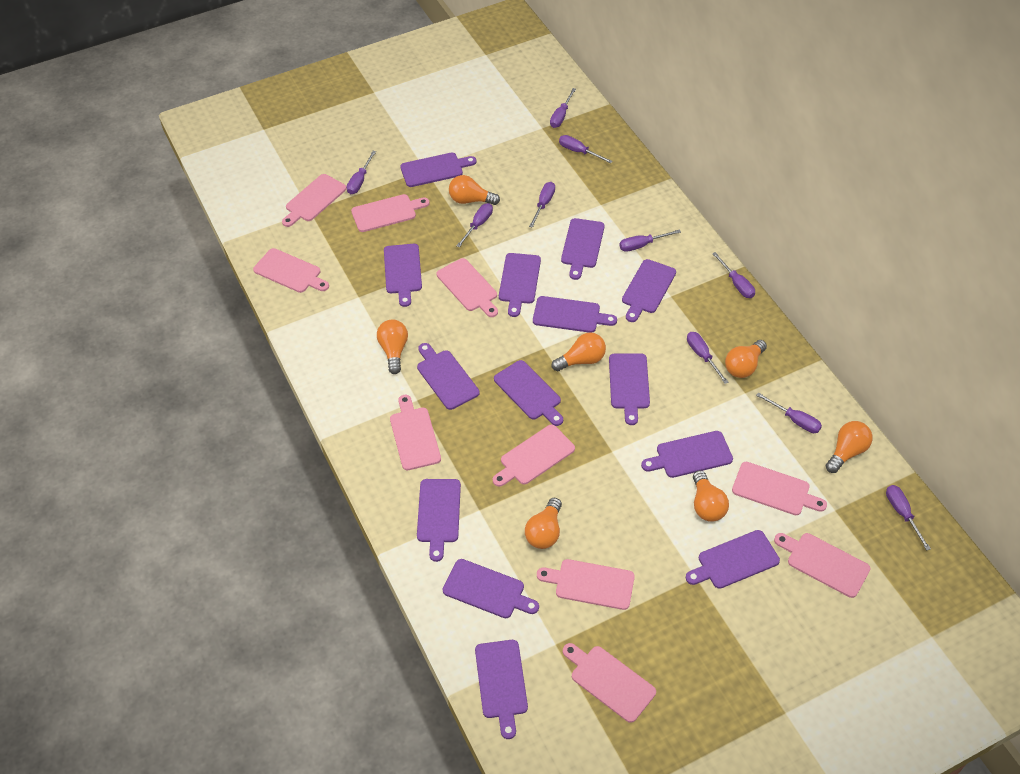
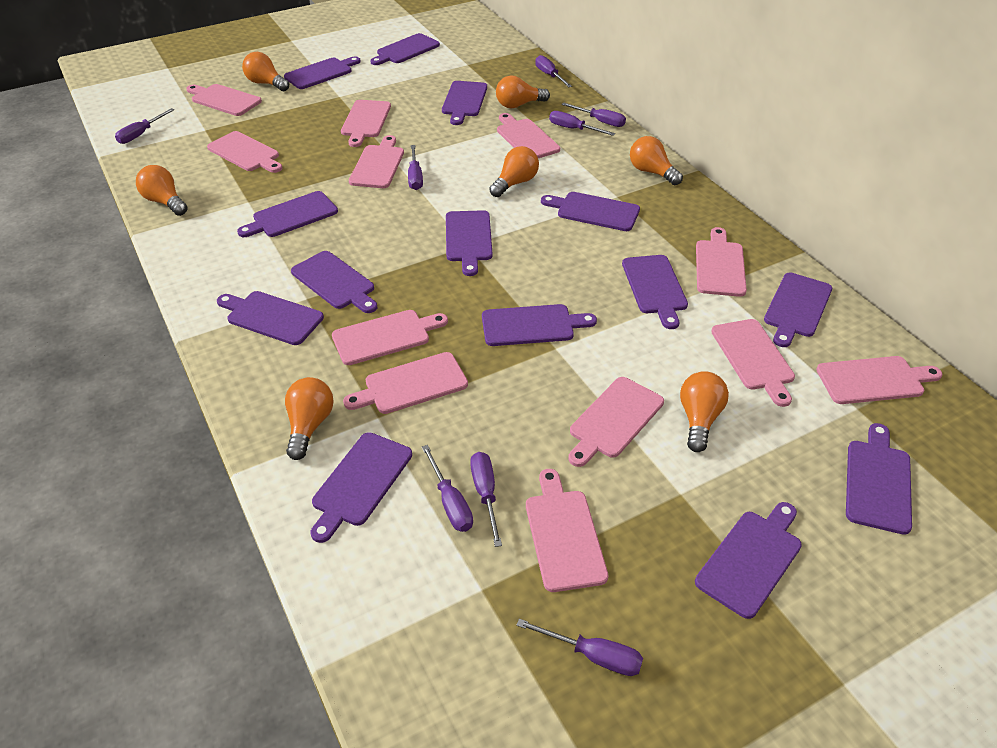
pink cutting board: [253,248,329,293] [282,174,347,227] [351,194,430,232] [390,395,441,470] [437,258,498,317] [493,425,575,487] [537,559,635,610] [563,643,656,723] [732,462,827,515] [774,533,870,598] = 10 -> [186,84,262,116] [207,131,283,173] [332,310,448,365] [341,100,391,147] [343,352,468,414] [349,135,404,188] [497,113,560,158] [526,469,608,592] [568,377,664,467] [696,227,747,297] [711,319,795,407] [816,356,942,404] = 12
purple screwdriver: [347,151,376,194] [456,203,493,248] [529,182,555,228] [550,88,576,128] [559,135,613,163] [619,229,681,252] [687,332,729,384] [712,252,755,298] [756,393,822,433] [886,485,931,550] = 10 -> [115,108,175,144] [408,145,423,190] [422,445,473,532] [470,452,502,547] [516,619,643,676] [535,55,572,87] [549,111,615,136] [561,102,626,127] = 8

